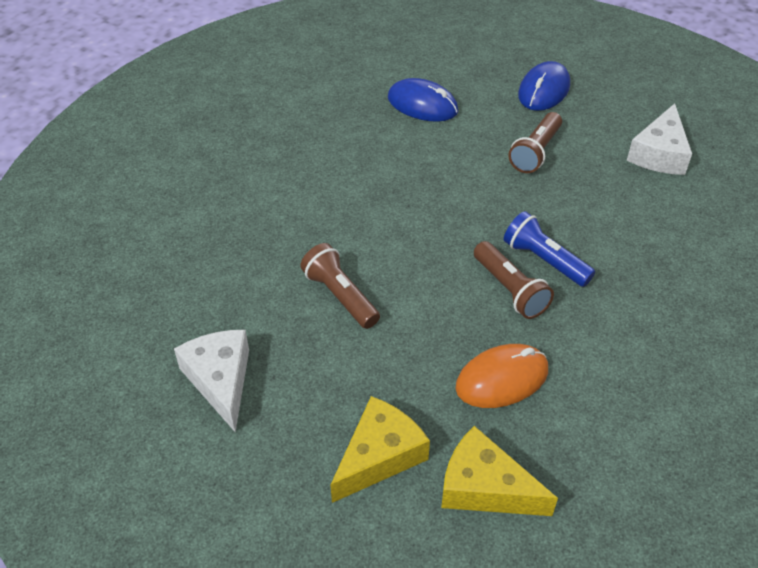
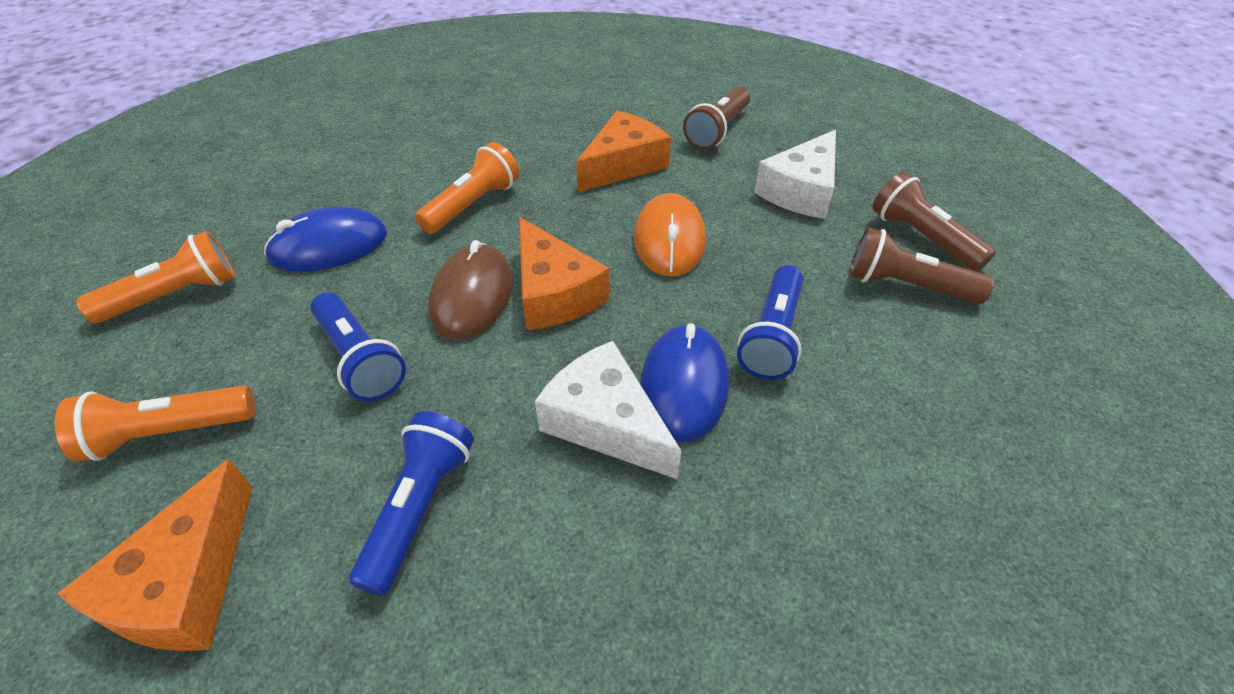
blue flashlight: [504,211,595,287] = 1 -> [311,292,406,401] [349,411,474,596] [737,265,803,380] = 3
brown mouse: none = 0 -> [428,240,513,339] = 1
orange cheese: none = 0 -> [57,459,252,651] [519,217,609,330] [576,111,671,192] = 3
orange flashlight: none = 0 -> [55,386,255,462] [76,231,235,323] [415,142,520,234] = 3
yellow cheese: [331,396,430,503] [441,426,558,516] = 2 -> none = 0

